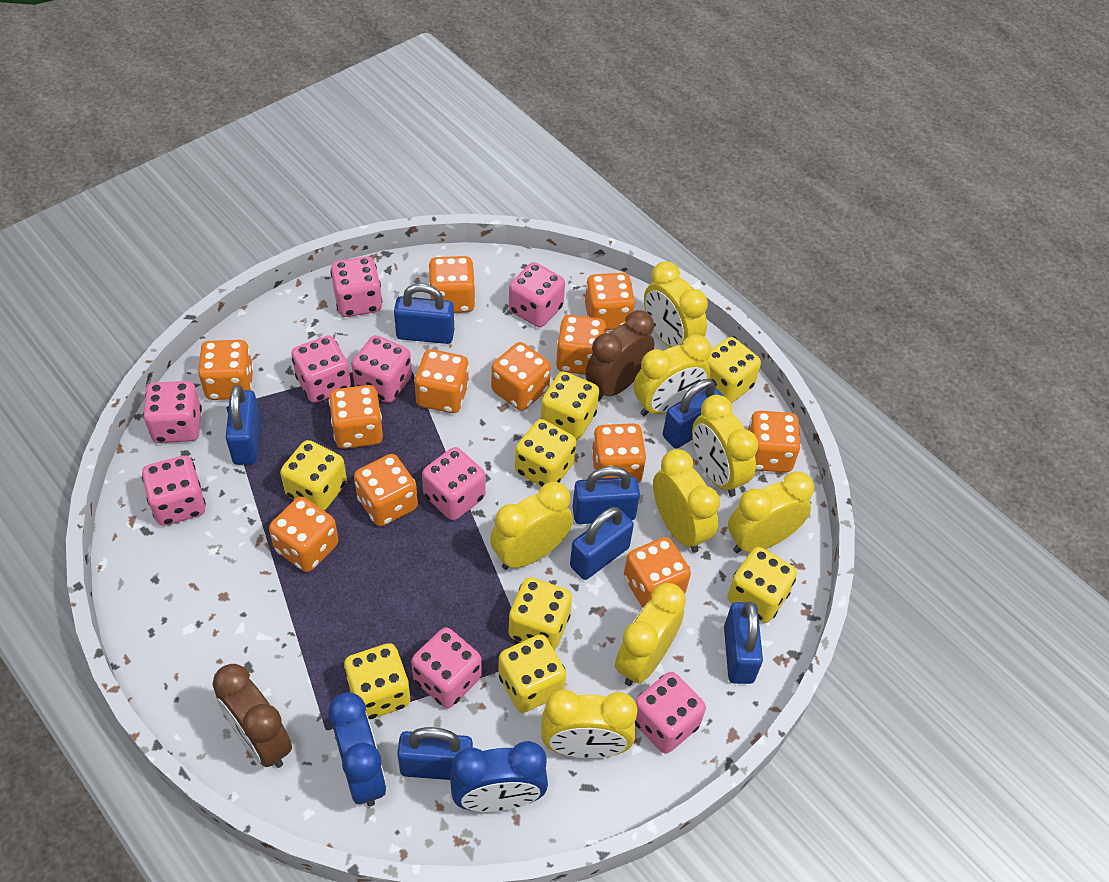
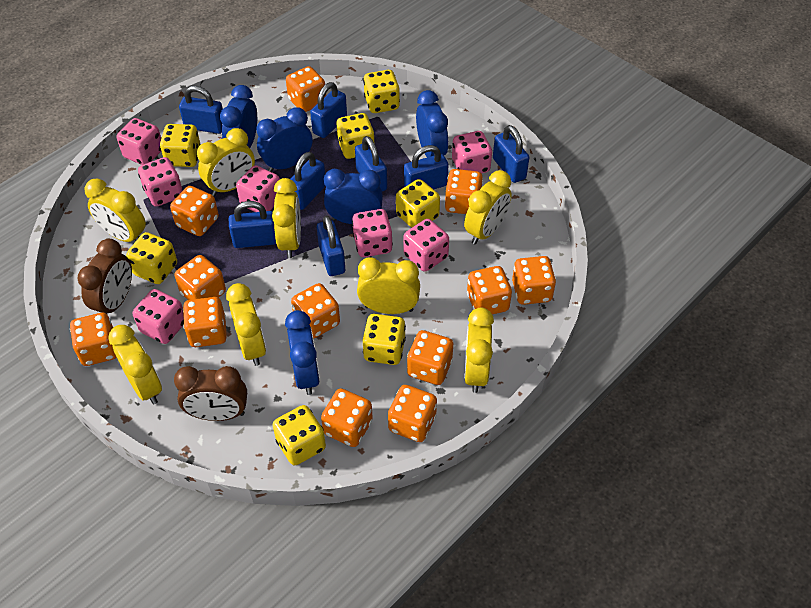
blue clock: [328,692,386,806] [450,741,548,812] = 2 -> [220,85,257,148] [257,107,312,172] [285,310,320,395] [324,169,383,224] [416,90,449,157] = 5
blue padlock: [226,385,261,465] [394,283,454,344] [397,727,473,780] [570,507,634,580] [572,466,640,524] [663,379,724,448] [724,601,763,684] = 7 -> [179,86,223,134] [229,201,276,248] [291,152,325,210] [310,82,347,138] [317,215,345,276] [355,136,387,191] [404,145,448,190] [493,125,529,183] = 8
pink dice: [142,456,206,526] [143,381,202,443] [291,335,351,403] [330,256,382,317] [352,335,412,403] [411,628,482,708] [422,447,486,520] [509,262,565,327] [635,672,706,754] = 9 -> [117,118,161,165] [133,289,184,344] [138,157,183,207] [236,165,280,212] [352,209,393,257] [404,219,449,272] [452,131,492,174] = 7
yellow dice: [280,440,347,511] [344,643,411,720] [498,634,566,713] [508,577,572,650] [515,419,577,487] [540,372,599,440] [707,337,761,403] [728,547,797,623] = 8 -> [126,232,177,284] [160,124,201,167] [273,405,326,465] [337,113,375,159] [363,70,400,113] [363,314,406,365] [396,179,440,228] = 7

